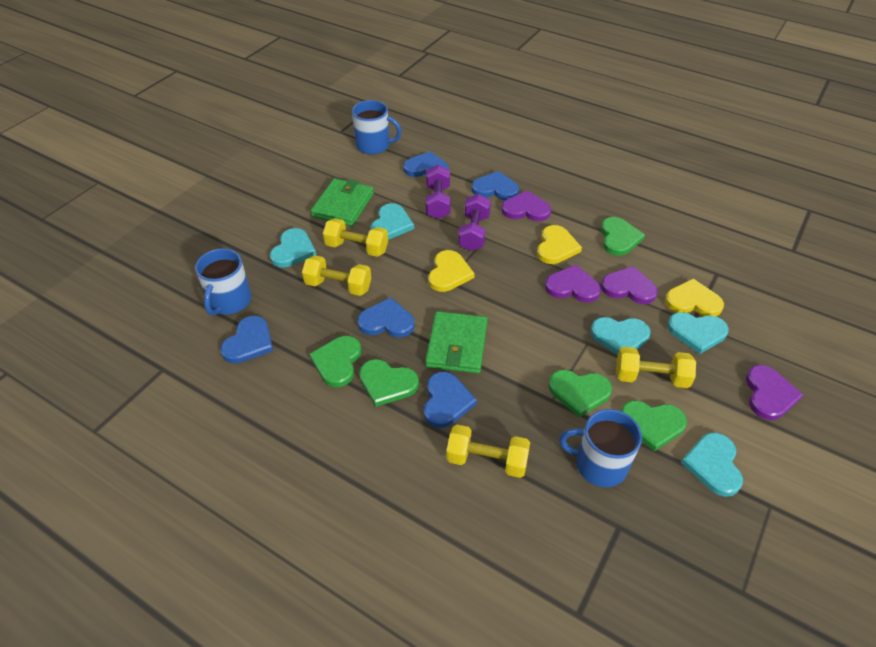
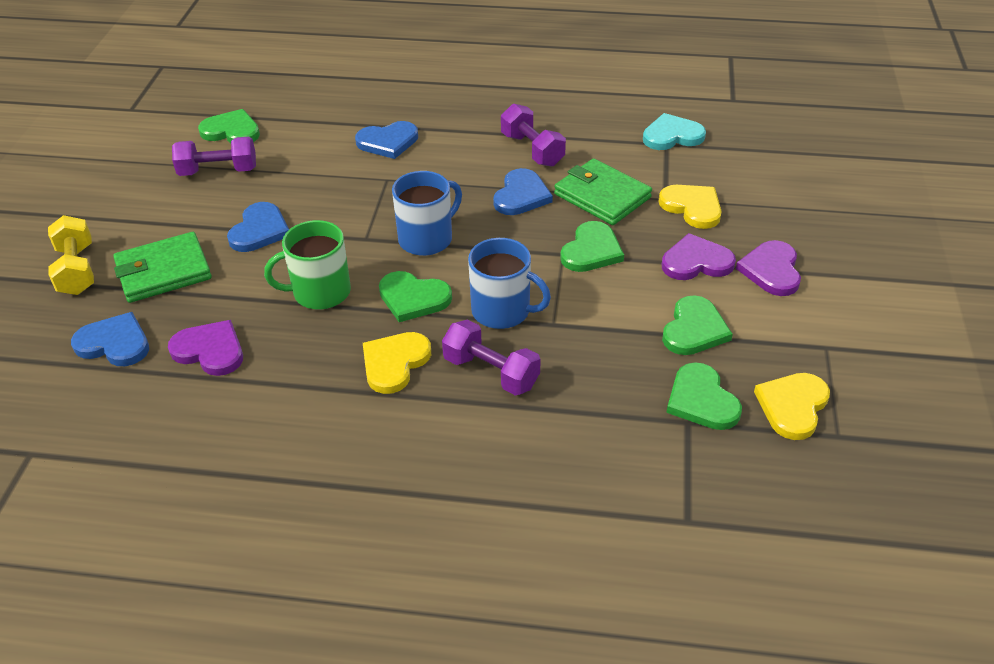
blue heart: [220,316,273,364] [357,297,415,338] [403,151,449,177] [424,372,477,428] [472,171,519,200] = 5 -> [71,312,149,366] [227,202,289,252] [355,121,418,159] [493,168,553,215] = 4
blue mug: [195,249,252,316] [352,100,402,155] [559,409,642,487] = 3 -> [392,171,462,256] [468,238,551,329] = 2
green mug: none = 0 -> [264,220,351,309] = 1
purple dumbbell: [426,165,451,219] [458,194,491,251] = 2 -> [172,137,256,176] [442,320,541,395] [501,104,566,167] = 3
purple heart: [501,190,551,221] [545,265,601,302] [601,266,658,304] [746,365,803,420] = 4 -> [168,320,243,376] [662,233,736,280] [736,240,801,296] = 3
turquoise heart: [270,228,316,268] [370,203,414,240] [590,317,651,355] [667,312,729,354] [681,432,743,497] = 5 -> [643,113,706,150] = 1
yellow dumbbell: [302,255,371,296] [323,218,388,257] [446,425,530,478] [616,347,696,388] = 4 -> [48,215,94,295] = 1

